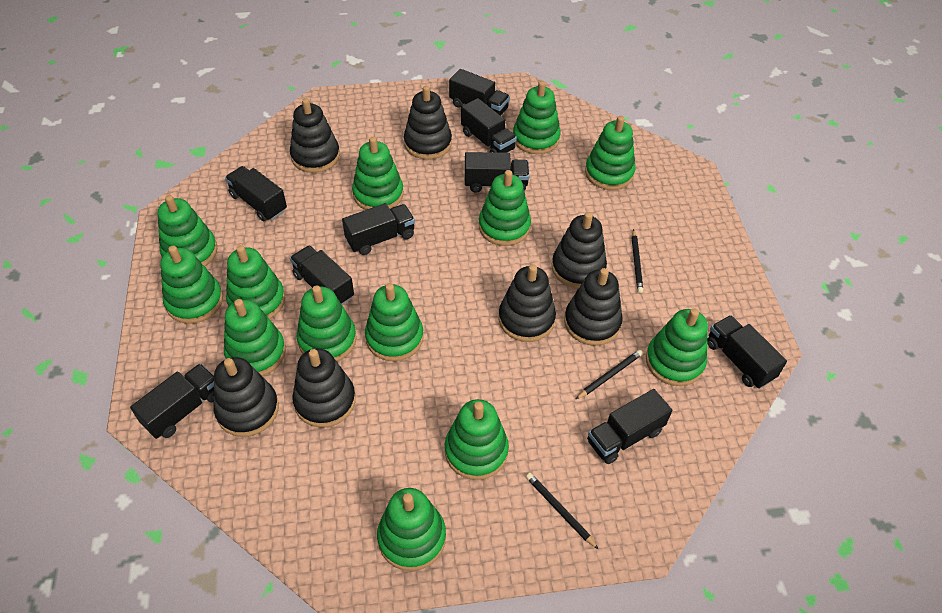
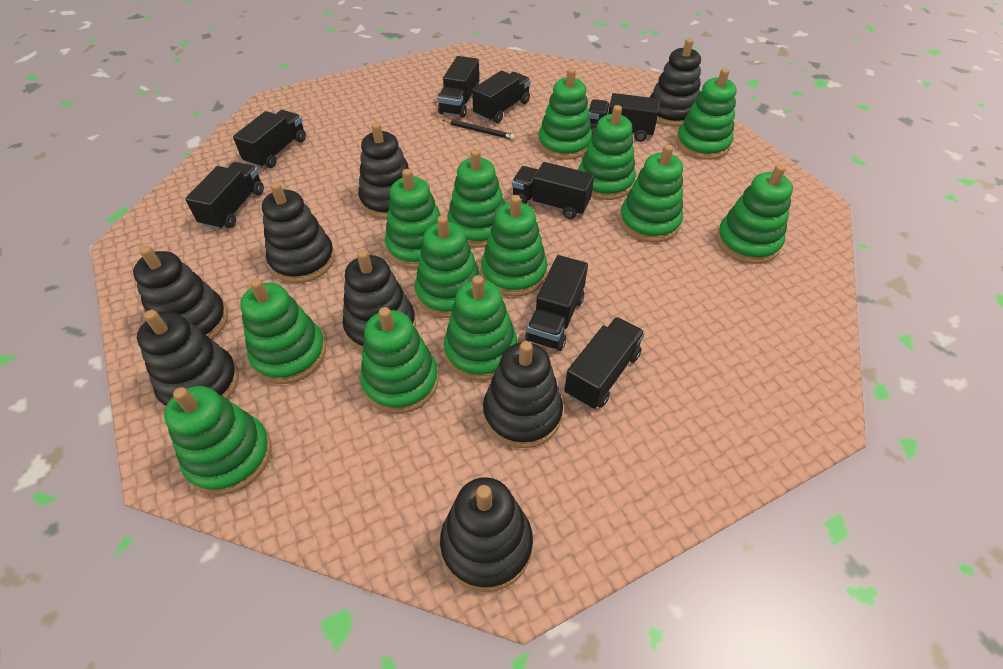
black pencil: [526,473,599,550] [576,350,643,399] [632,229,643,293] = 3 -> [443,119,516,140] = 1
black stacking toy: [214,357,279,437] [290,98,340,173] [292,348,356,428] [404,86,452,159] [499,264,556,342] [552,212,607,289] [564,268,623,346] = 7 -> [133,246,228,340] [137,310,239,408] [262,182,335,283] [342,250,416,352] [358,122,409,219] [440,477,533,592] [483,341,563,448] [649,38,701,127] = 8
black truck: [130,364,214,439] [225,166,287,221] [290,245,354,305] [342,203,415,255] [449,69,510,116] [461,98,517,153] [465,152,529,192] [587,389,672,464] [707,315,787,389] = 9 -> [185,162,264,230] [233,110,306,169] [438,56,479,118] [472,70,531,123] [512,162,594,219] [525,255,588,351] [564,317,645,409] [589,93,660,142] = 8

